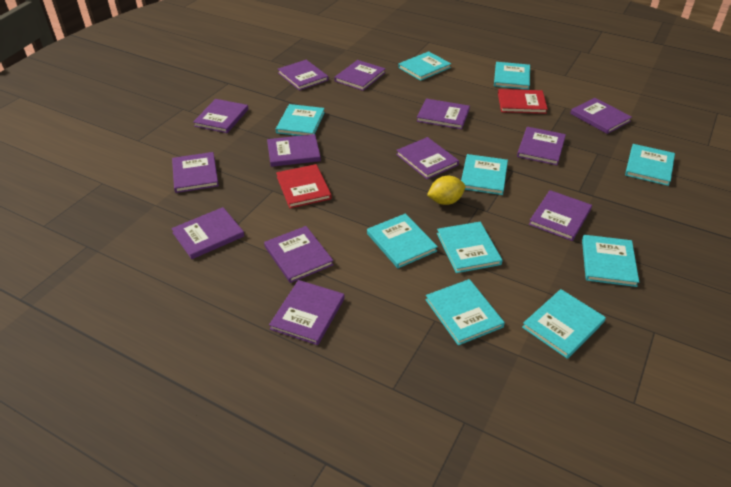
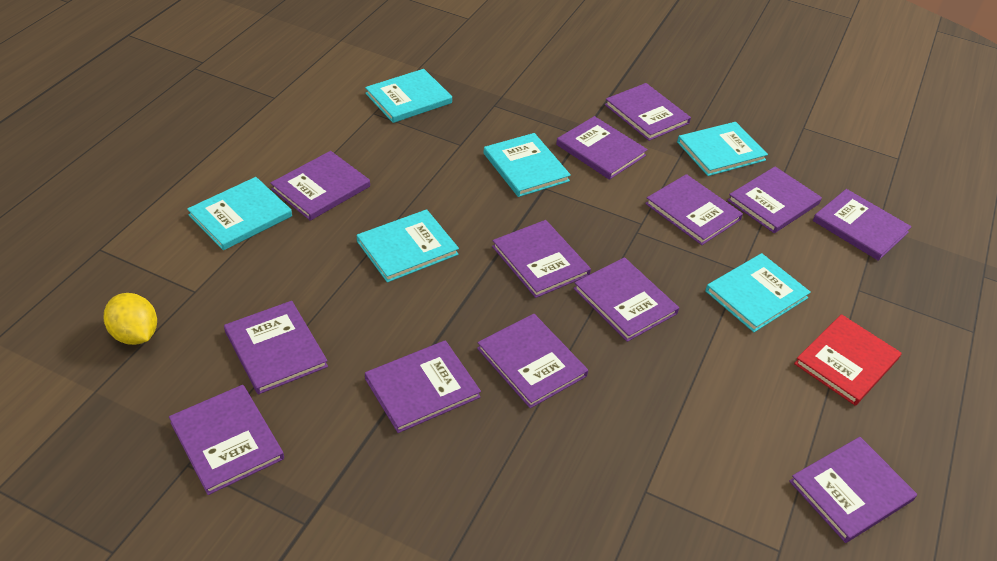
red book: [276,164,332,208] [498,89,548,114] = 2 -> [794,314,901,406] = 1
turquoise book: [276,104,325,136] [367,214,438,268] [398,51,451,81] [425,279,505,345] [437,222,503,273] [461,154,508,195] [494,62,530,90] [522,289,606,359] [582,235,639,287] [625,144,675,186] = 10 -> [187,177,292,250] [357,209,459,283] [365,69,452,123] [483,133,571,197] [677,122,768,176] [705,253,811,332] = 6

